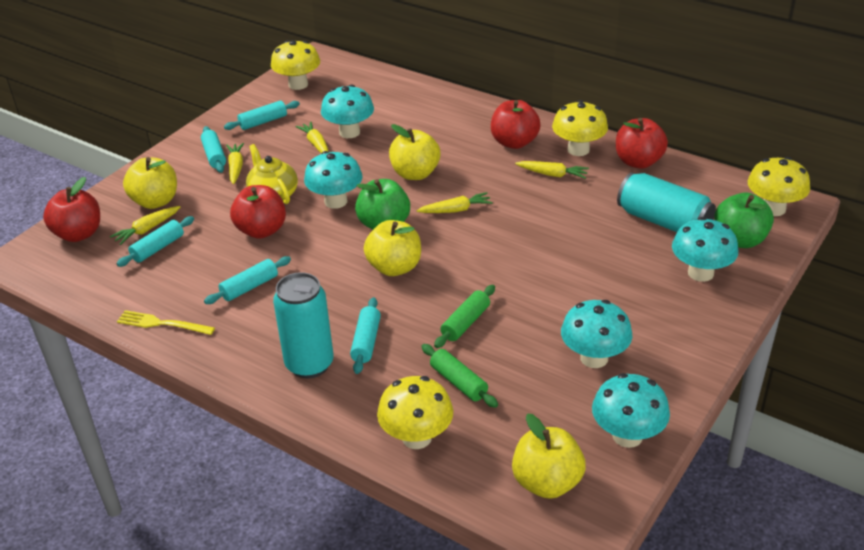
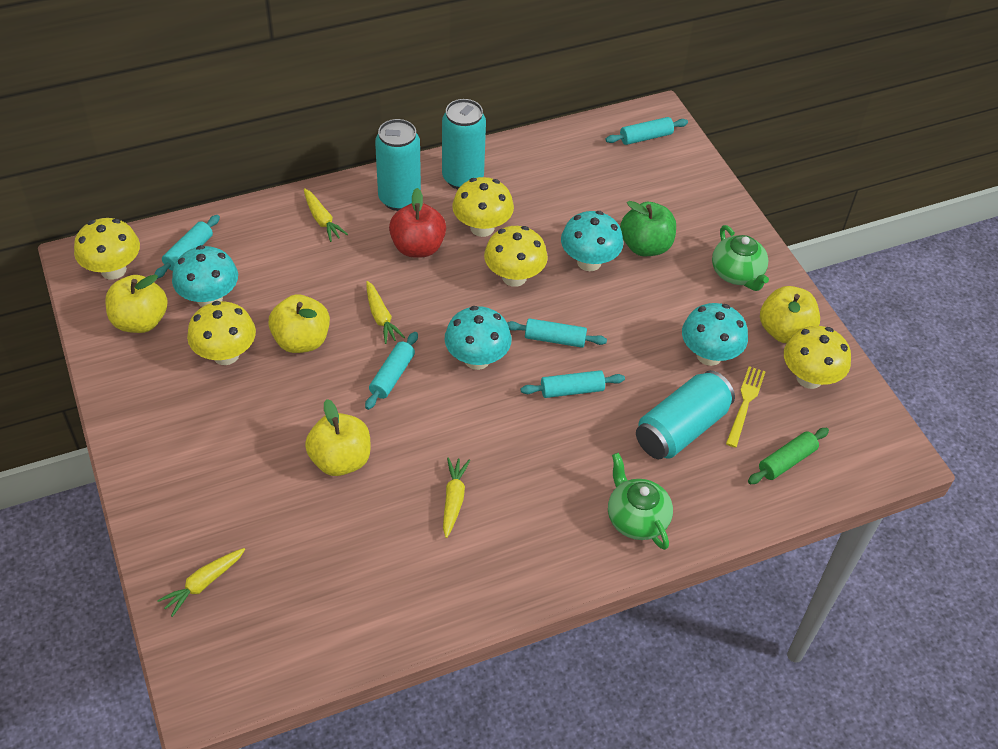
green apple: [355,179,410,229] [714,193,774,248] = 2 -> [620,201,676,256] = 1
green rolling pin: [421,344,498,408] [434,285,495,348] = 2 -> [748,428,829,484] = 1
green teapot: none = 0 -> [608,453,673,550] [712,225,769,291] = 2
red apple: [43,177,100,242] [230,185,286,239] [491,100,541,149] [616,118,668,169] = 4 -> [389,188,446,258] = 1
turquoise can: [273,272,334,379] [617,172,716,232] = 2 -> [375,119,421,211] [442,99,486,189] [636,370,735,459] = 3
turquoise mushroom: [304,151,362,209] [321,84,374,138] [561,300,632,368] [592,373,670,448] [672,217,738,282] = 5 -> [172,245,238,307] [445,306,511,370] [561,211,623,271] [682,303,748,366] = 4
yellow carrot: [110,206,180,245] [226,143,244,184] [295,122,329,154] [416,192,493,213] [515,161,589,179] = 5 -> [157,548,245,617] [304,188,348,242] [366,281,405,344] [443,457,470,538] = 4
yellow mushroom: [271,40,320,90] [377,376,453,449] [552,100,608,156] [748,157,810,216] = 4 -> [74,218,140,280] [187,301,256,365] [452,177,514,237] [484,226,548,287] [784,326,851,389] = 5
yellow teapot: [246,144,298,204] = 1 -> none = 0

